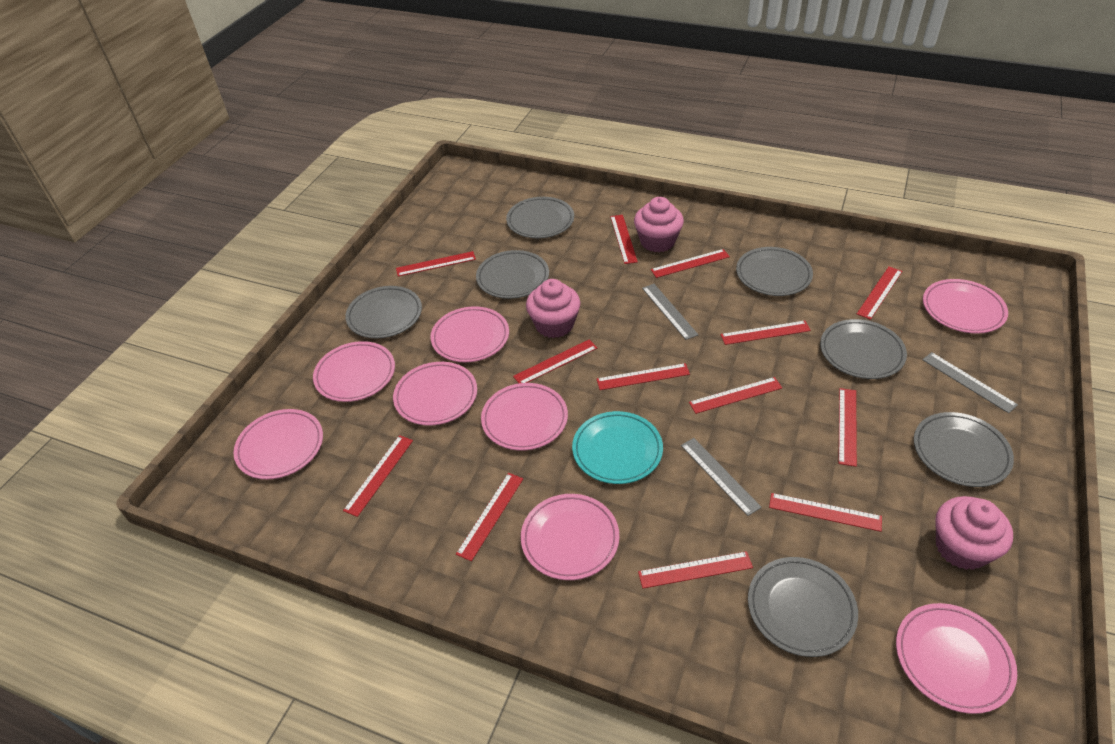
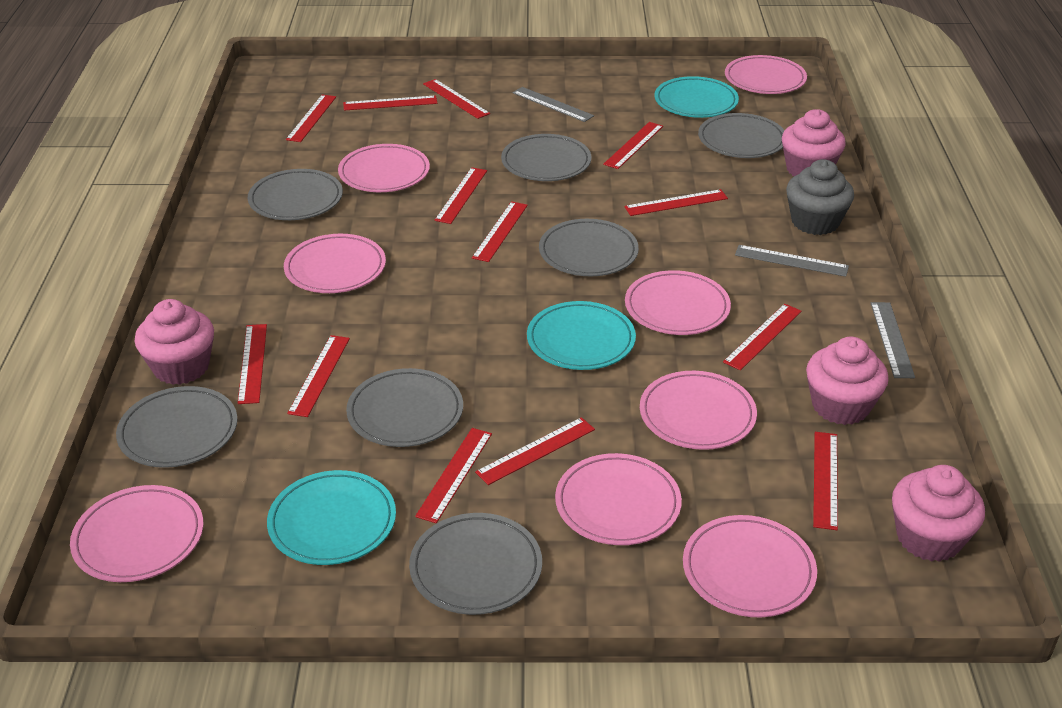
grey cupcake: none = 0 -> [786,159,854,235] = 1
pink cupcake: [526,279,580,338] [634,197,684,252] [935,496,1013,570] = 3 -> [135,299,214,385] [782,109,846,176] [806,337,889,425] [892,465,985,562] = 4
turquoise plate: [572,411,663,484] = 1 -> [267,470,396,565] [527,301,636,370] [655,76,739,118] = 3

